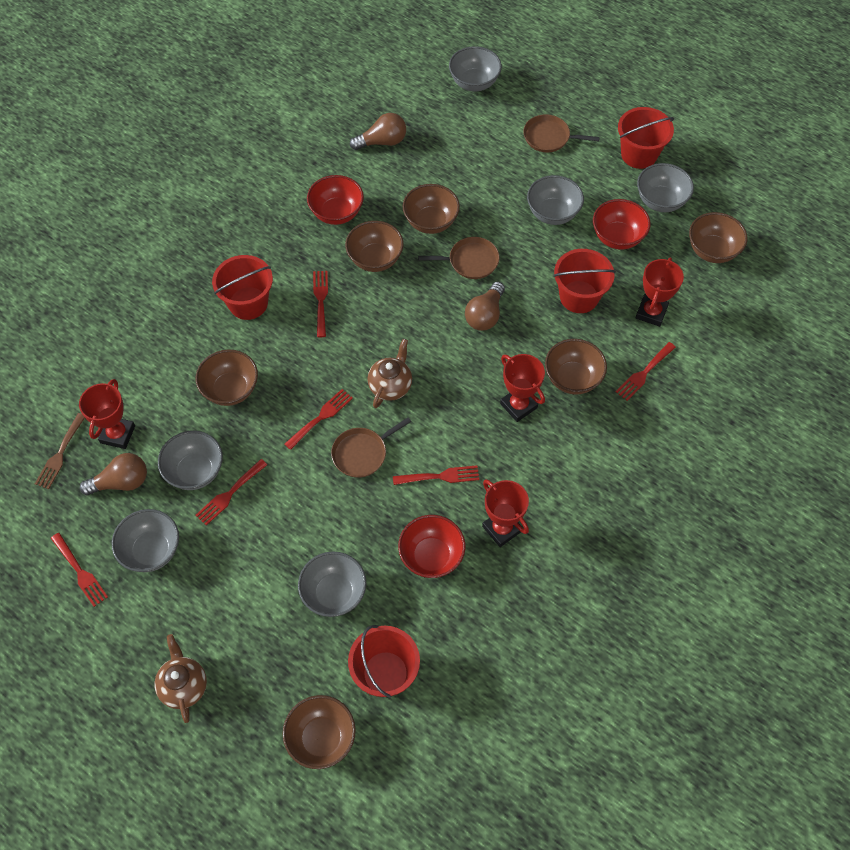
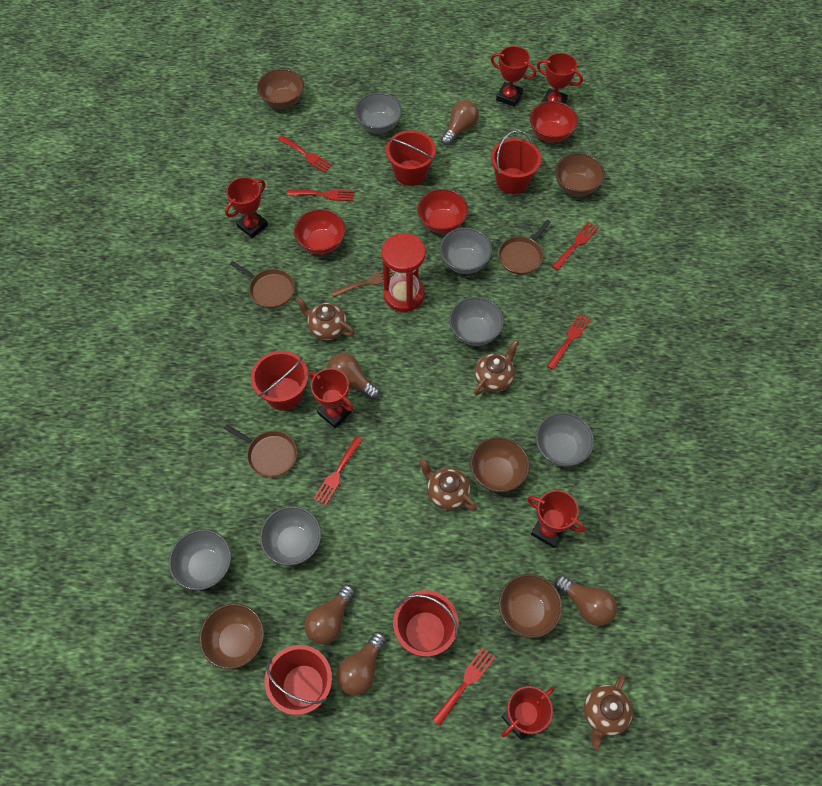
brown bowl: [196,349,258,406] [282,695,356,769] [345,221,404,272] [403,184,460,234] [545,339,607,394] [689,212,747,263] = 6 -> [199,603,264,669] [257,69,304,109] [470,437,529,492] [498,574,562,638] [555,153,605,196] = 5
brown light bulb: [80,453,147,495] [350,113,406,150] [465,282,505,331] = 3 -> [304,584,355,644] [327,353,379,399] [336,632,386,696] [441,100,479,146] [555,575,617,626] = 5
brown teapot: [154,634,207,723] [367,339,412,408] = 2 -> [295,297,355,340] [419,458,477,511] [474,340,519,395] [584,674,633,750] = 4
red bucket: [212,255,273,320] [348,625,420,698] [553,249,616,313] [618,107,674,169] = 4 -> [251,351,308,411] [265,645,332,715] [386,130,436,186] [393,590,459,657] [491,130,541,194] = 5
red hourglass: none = 0 -> [381,233,426,312] = 1
red trophy: [79,379,135,449] [482,479,529,547] [500,354,545,422] [636,257,684,327] = 4 -> [225,177,268,238] [309,368,354,428] [491,46,536,107] [501,686,555,740] [527,490,585,548] [537,53,583,104] = 6

